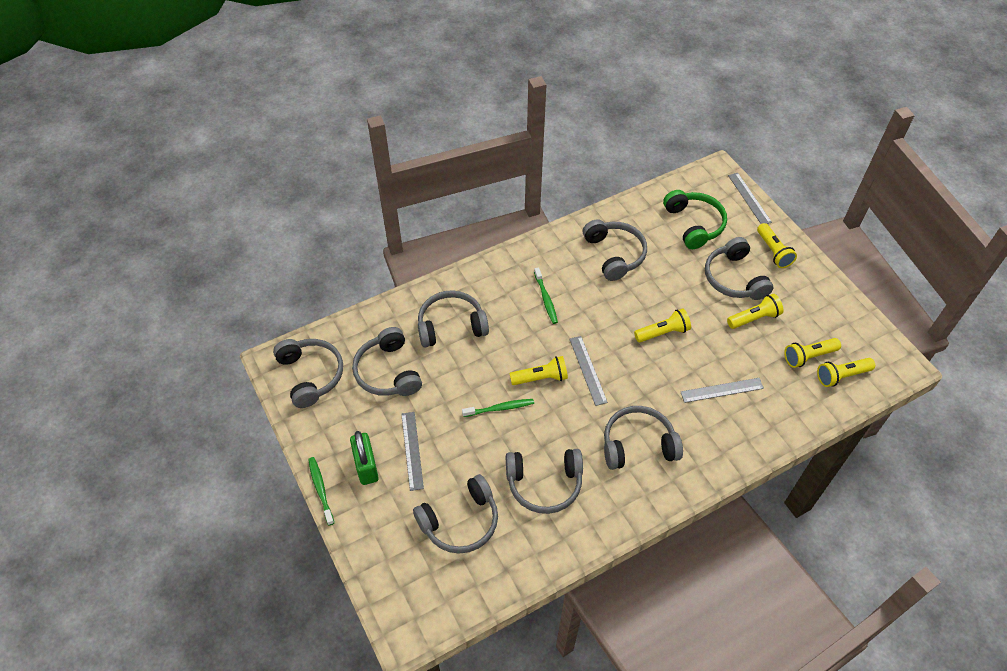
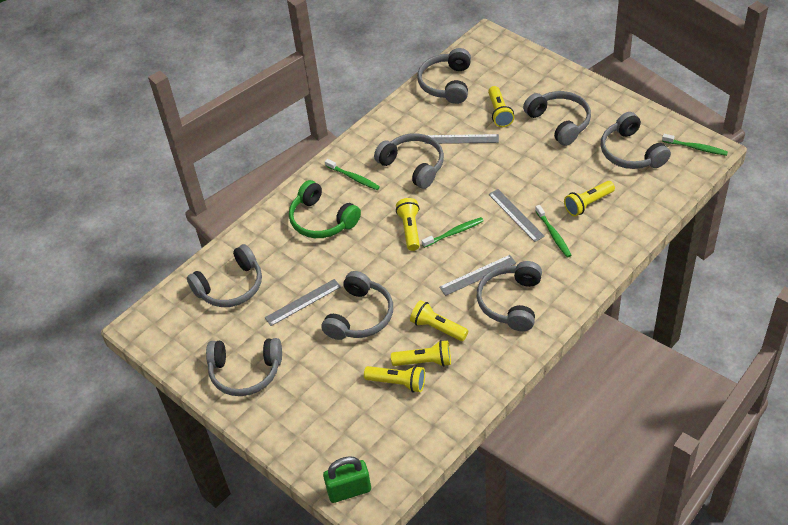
green toothbrush: [308,457,334,525] [462,399,534,417] [534,267,558,324] = 3 -> [325,159,380,190] [422,217,484,248] [535,205,571,258] [662,134,728,156] = 4

